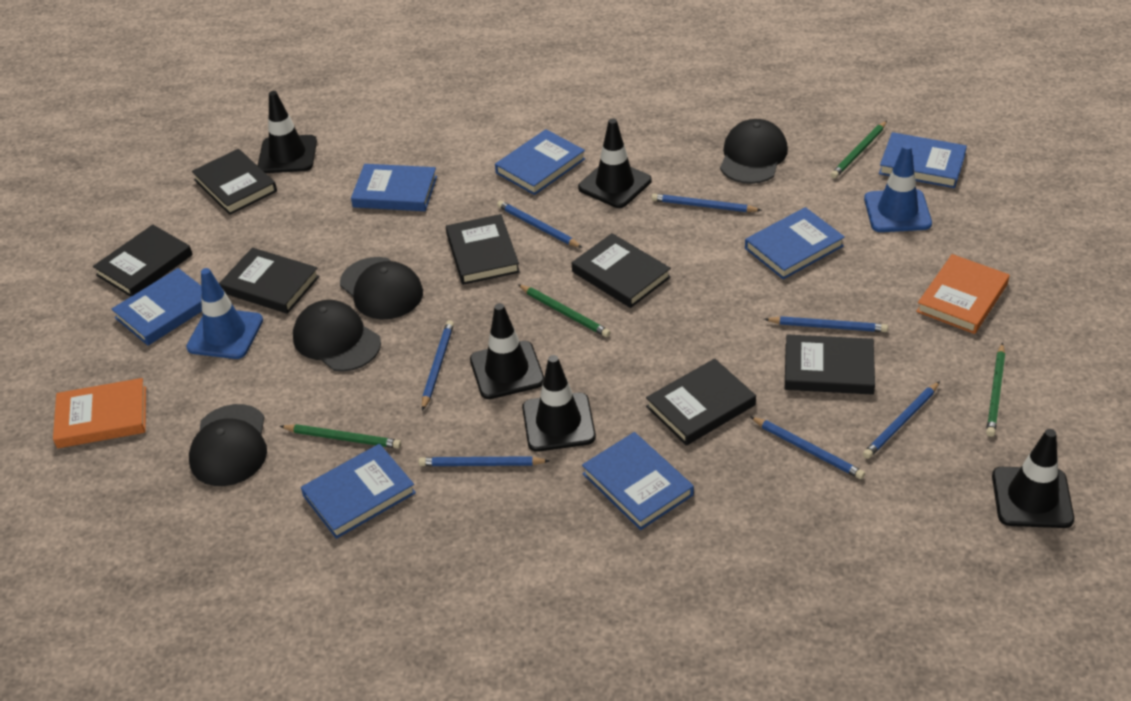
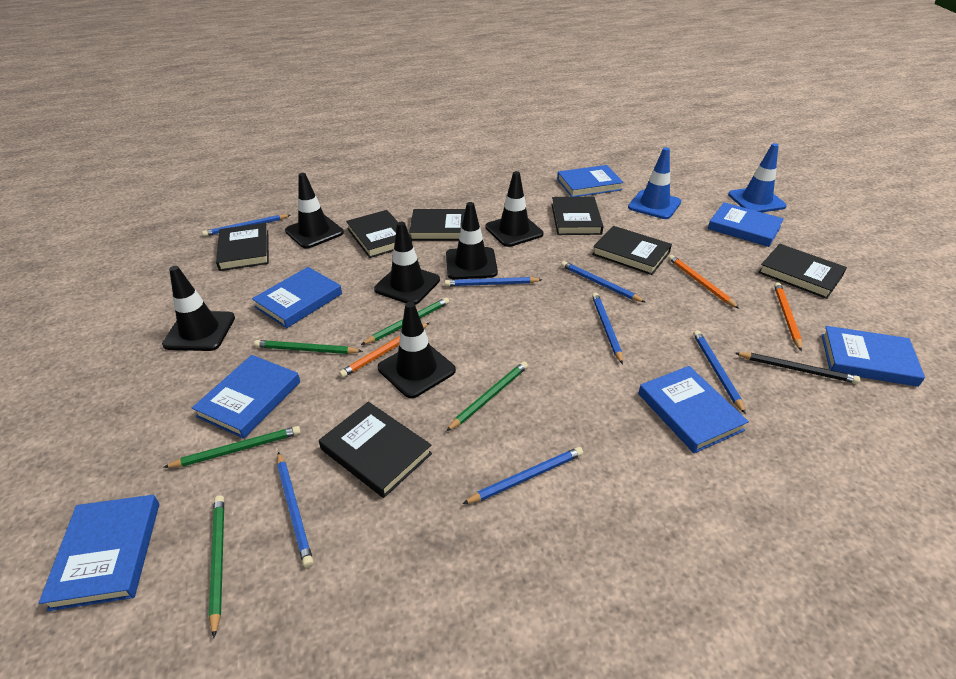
black cap: [189,404,267,486] [293,300,381,372] [340,257,423,319] [720,119,788,184] = 4 -> none = 0
black pencil: none = 0 -> [735,352,860,384] = 1
black traffic cone: [258,91,317,173] [470,303,544,399] [522,355,596,452] [578,118,652,208] [992,429,1074,528] = 5 -> [162,266,235,351] [285,173,344,249] [374,222,440,305] [378,302,456,398] [446,202,498,280] [485,171,543,247] = 6
green pencil: [280,424,401,449] [518,284,611,337] [831,121,887,179] [986,343,1005,437] = 4 -> [163,426,301,468] [209,495,224,638] [254,340,363,354] [361,297,449,345] [446,361,528,431] = 5
orange book: [53,378,146,448] [916,254,1010,334] = 2 -> none = 0
orange pencil: none = 0 -> [339,322,430,378] [668,255,739,309] [774,282,802,351] = 3

